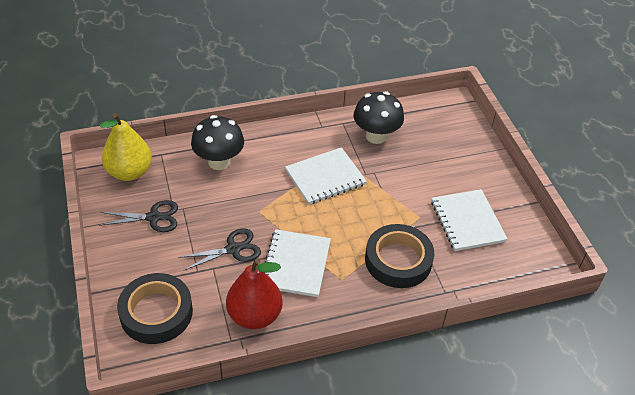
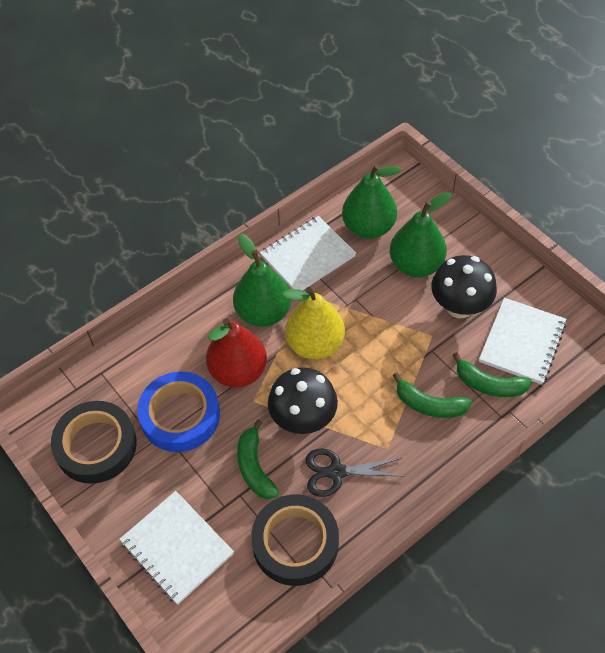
black scissors: [99,200,178,232] [178,228,261,271] = 2 -> [306,448,405,497] = 1
blue tape: none = 0 -> [137,372,220,452] = 1
green banana: none = 0 -> [237,419,279,499] [392,372,472,418] [452,352,532,397] = 3
green pear: none = 0 -> [233,234,291,327] [342,164,401,239] [390,192,451,278] = 3

